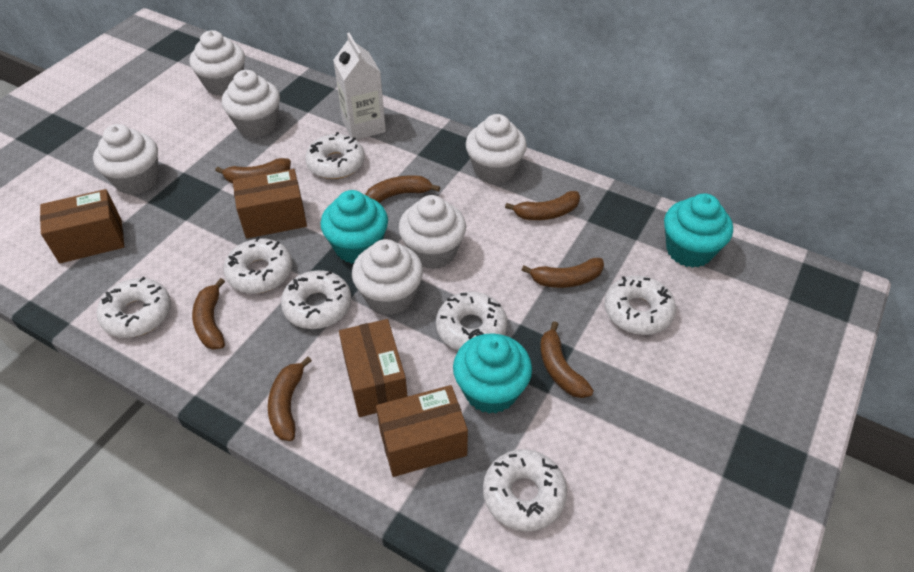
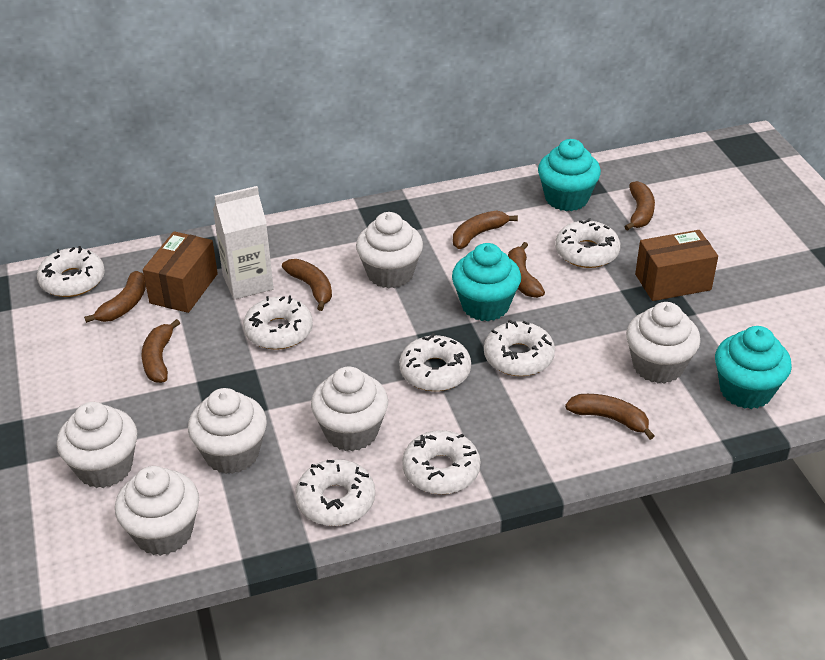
brown box: [40,189,125,263] [233,169,307,239] [339,319,408,417] [376,385,468,477] = 4 -> [143,231,218,313] [635,230,718,301] = 2

